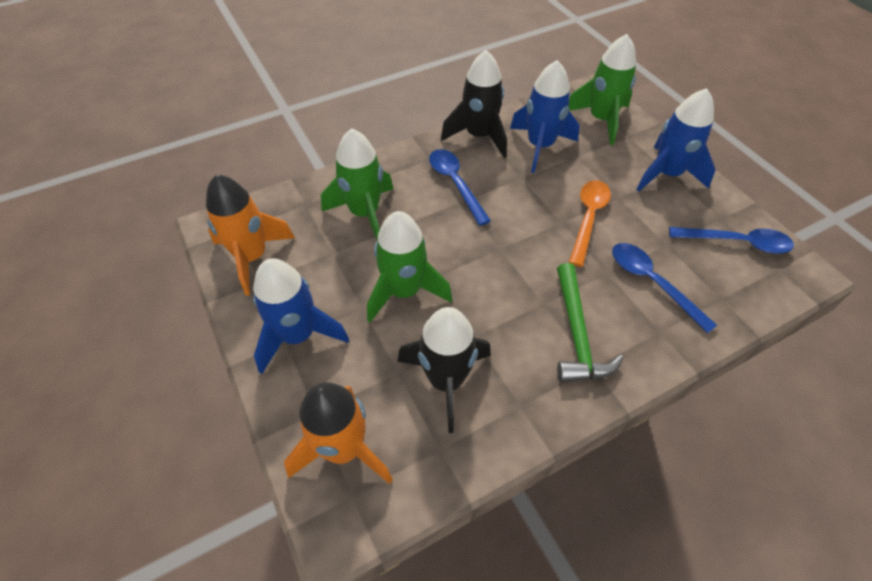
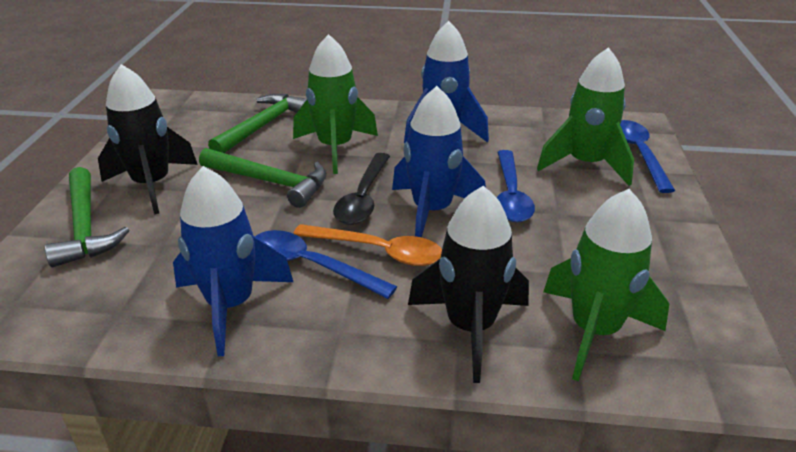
black spoon: none = 0 -> [333,153,390,225] = 1
green hammer: [557,263,624,382] = 1 -> [45,167,129,267] [199,148,327,208] [208,94,307,153] = 3
orange rocket: [206,174,295,296] [284,382,393,484] = 2 -> none = 0

